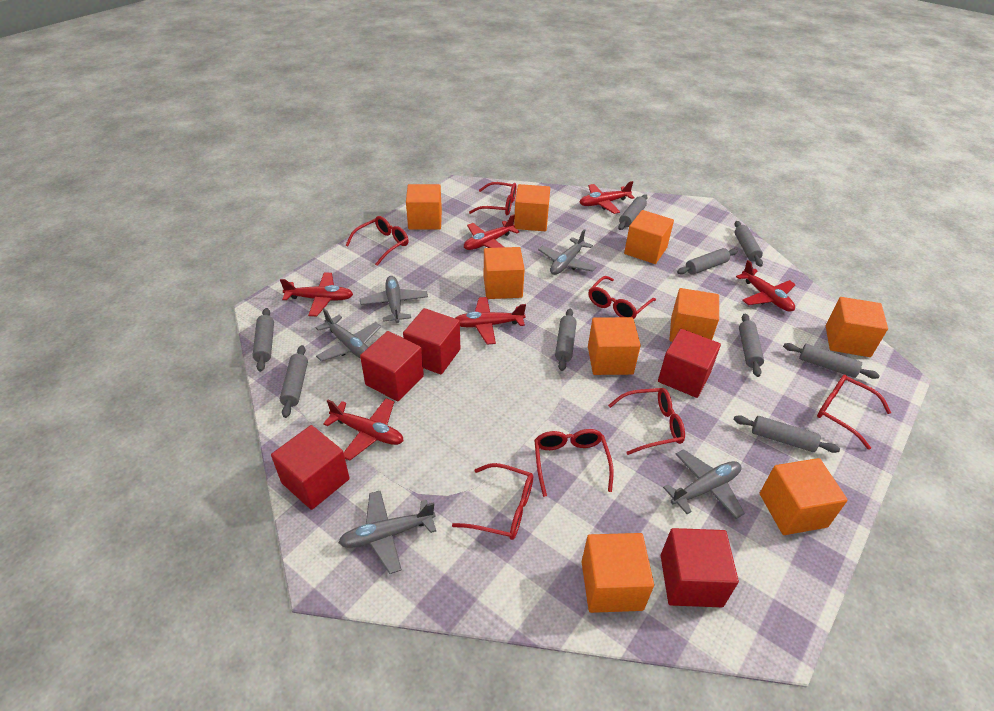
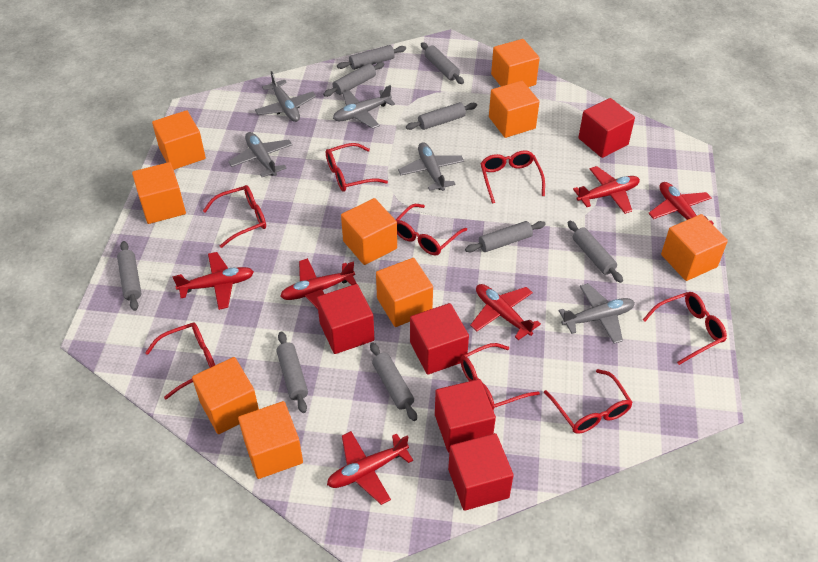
red glasses: [346,216,409,266] [452,463,533,540] [469,182,517,215] [534,429,614,497] [589,276,656,319] [608,388,685,455] [817,375,891,450] = 7 -> [145,322,215,399] [203,185,266,248] [326,143,388,192] [396,204,467,255] [460,343,540,410] [480,151,545,204] [544,369,633,434] [643,292,727,365] = 8

